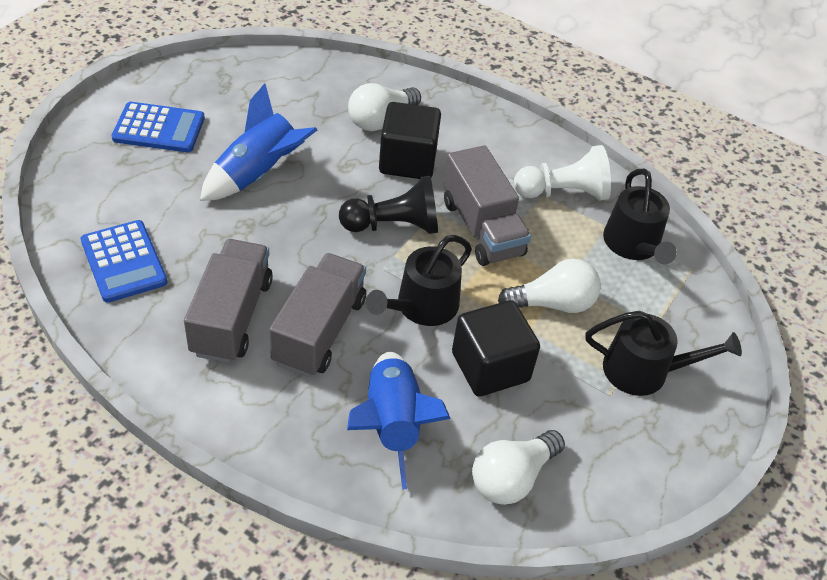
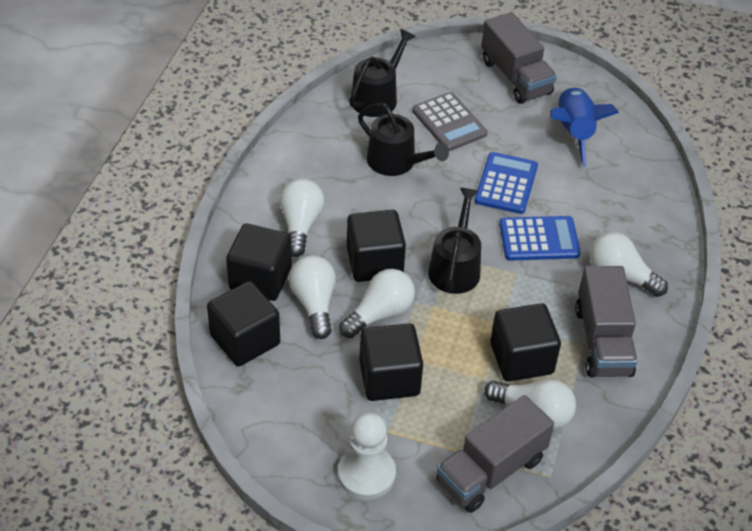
black cube: [379,102,441,179] [452,300,540,397] = 2 -> [207,281,280,366] [226,223,292,301] [347,210,406,282] [359,323,423,401] [491,303,561,382] = 5
black pawn: [339,176,438,234] = 1 -> none = 0
blue rocket: [200,84,317,201] [347,352,451,490] = 2 -> [550,87,619,167] = 1
grey calculator: none = 0 -> [412,92,487,151] = 1
white light bulb: [348,83,421,131] [472,430,565,505] [498,259,601,313] = 3 -> [280,179,324,257] [289,255,336,339] [339,269,415,338] [484,379,576,430] [590,232,668,297] = 5

